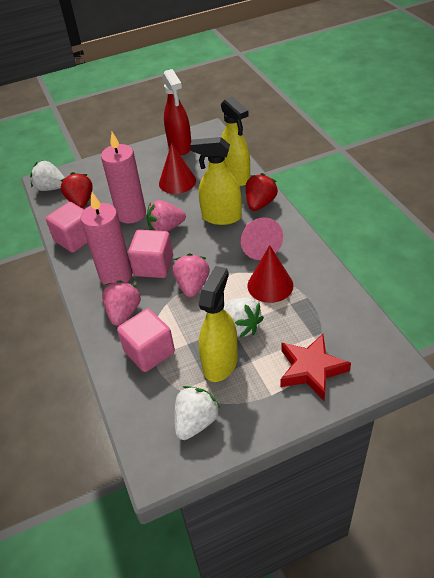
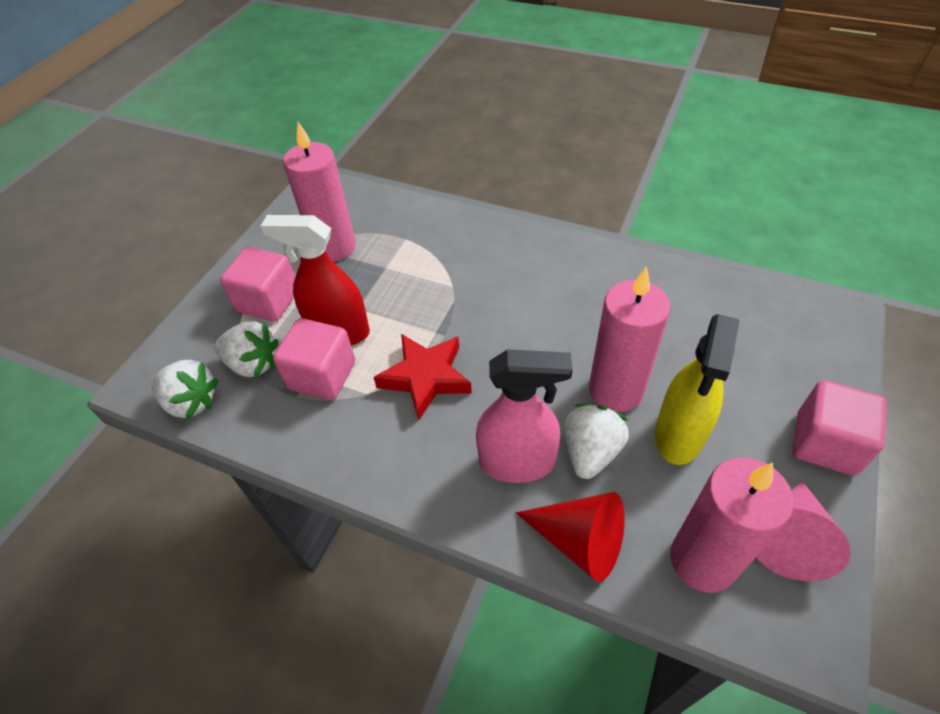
pink candle: [80,192,132,286] [101,132,146,224] = 2 -> [283,122,356,262] [589,266,670,412] [670,457,794,593] = 3
pink spray bottle: none = 0 -> [476,349,573,483] = 1
pink strawberry: [102,280,141,326] [147,200,186,232] [173,253,210,297] = 3 -> none = 0
red cone: [159,143,196,194] [248,245,293,303] = 2 -> [516,492,625,582] = 1
red strawberry: [60,172,93,208] [246,173,278,211] = 2 -> none = 0
yellow spray bottle: [190,137,242,225] [199,266,238,382] [221,97,250,186] = 3 -> [655,314,740,465] = 1

